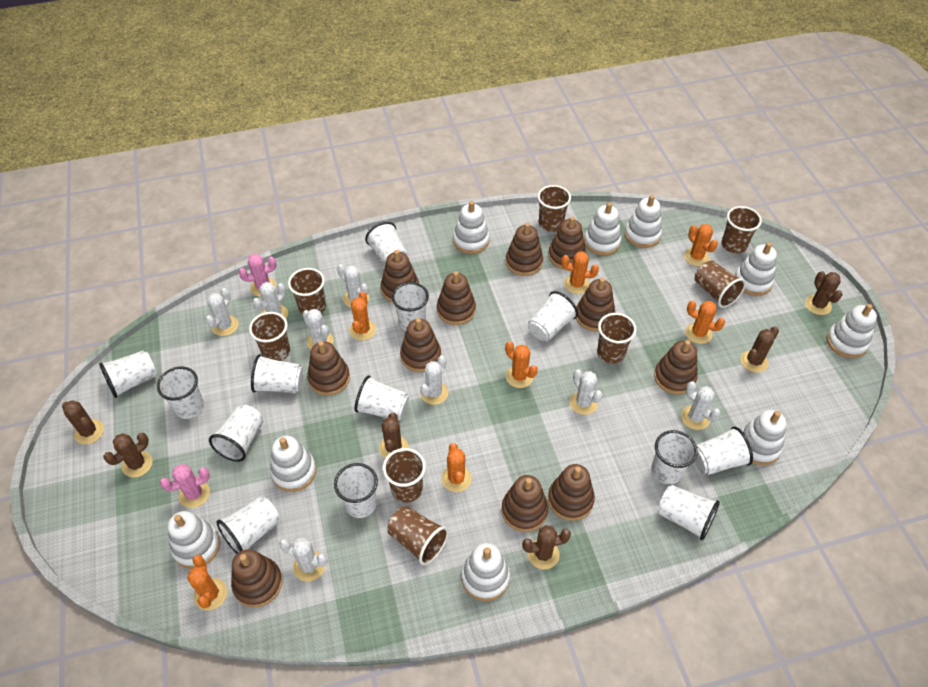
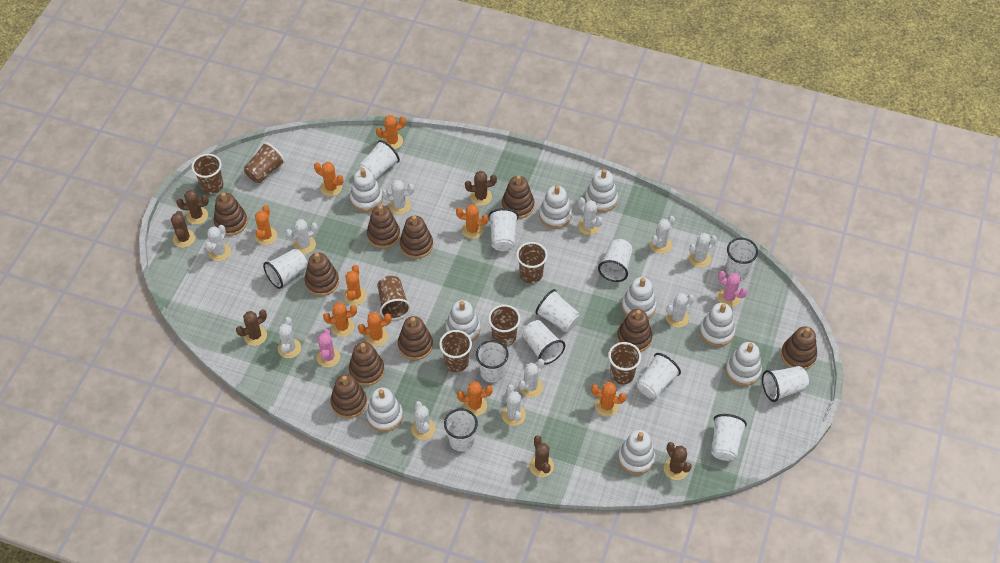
brown cup: [249,312,290,361] [288,268,326,314] [383,448,426,503] [387,506,449,565] [537,185,571,232] [597,313,637,364] [695,261,746,308] [722,206,762,254] = 8 -> [192,154,224,194] [244,142,285,183] [377,276,411,320] [439,330,472,372] [488,305,521,347] [516,242,548,283] [609,342,641,384] = 7
brown stacking toy: [231,549,283,608] [307,341,350,396] [381,250,419,302] [400,318,441,372] [437,271,476,325] [502,475,548,532] [506,223,543,276] [548,216,586,270] [548,464,595,521] [576,278,615,332] [654,340,698,394] = 11 -> [214,192,248,236] [305,253,339,296] [331,374,367,419] [349,342,385,386] [367,205,400,249] [398,316,433,360] [400,216,433,259] [502,175,534,219] [617,309,652,352] [781,326,817,370] = 10
orange cactus: [187,555,227,611] [349,292,376,341] [441,443,472,492] [505,341,538,388] [561,251,599,294] [684,224,718,266] [685,301,725,344] = 7 -> [255,205,277,245] [314,162,344,197] [323,302,357,337] [344,265,367,306] [358,312,391,347] [376,115,406,149] [456,204,489,239] [457,381,493,416] [591,382,626,417] = 9
white cactus: [206,288,238,336] [252,282,288,319] [279,538,328,582] [302,309,333,350] [337,264,369,308] [420,356,448,405] [570,370,603,415] [681,381,721,430] = 8 -> [205,225,231,261] [278,317,301,358] [285,219,318,254] [382,180,414,214] [411,401,436,440] [502,384,526,426] [519,359,544,397] [578,197,603,235] [650,216,675,254] [666,293,694,328] [689,233,717,268] = 11
white cup: [99,351,157,398] [157,367,204,419] [209,405,263,462] [216,496,280,554] [251,354,303,394] [334,463,378,518] [354,375,409,421] [365,222,408,266] [392,282,429,331] [528,291,578,341] [651,430,698,484] [658,485,720,540] [694,427,753,475] = 13 -> [263,249,308,289] [359,140,400,179] [444,408,478,452] [476,340,509,383] [488,208,518,251] [523,320,565,365] [535,289,580,332] [598,239,633,282] [637,353,681,399] [711,414,747,461] [726,238,758,279] [762,366,809,402] = 12

